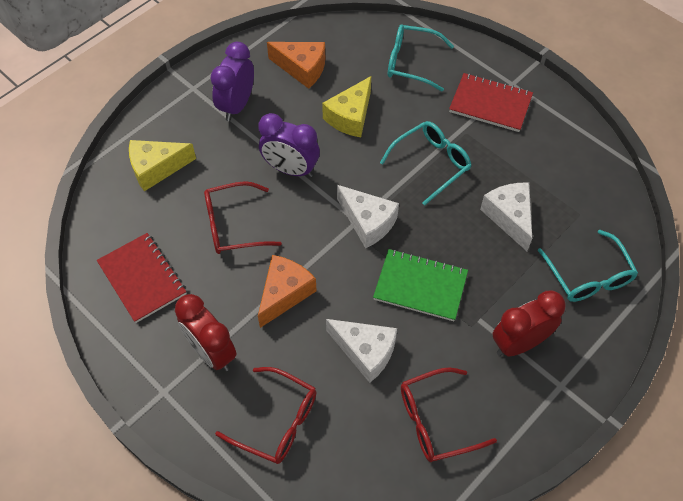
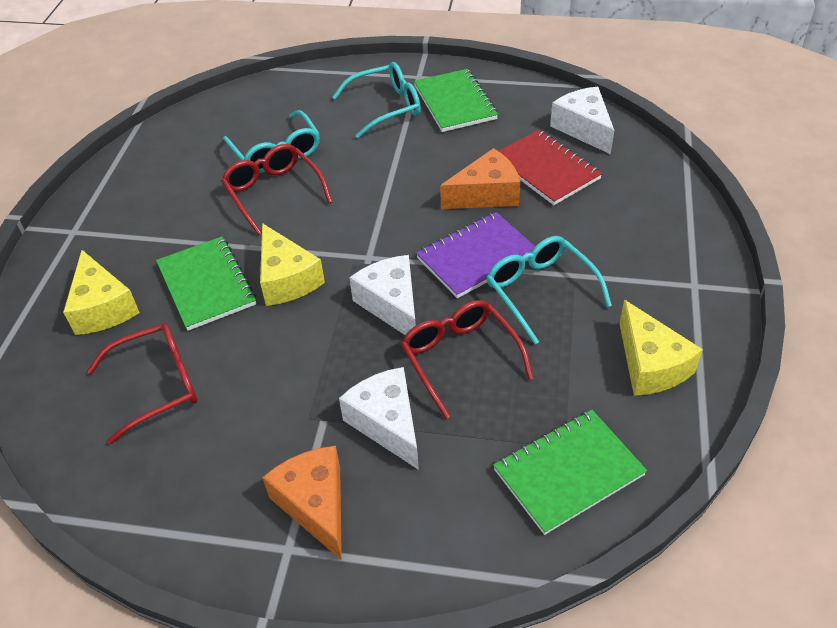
green notebook: [373,249,468,321] = 1 -> [156,237,256,331] [414,69,498,132] [493,410,647,535] = 3
purple clock: [210,42,254,121] [258,113,320,177] = 2 -> none = 0
purple notebook: none = 0 -> [416,212,535,298] = 1
red clock: [175,294,237,371] [492,290,566,356] = 2 -> none = 0
red notebook: [97,233,187,323] [449,73,533,132] = 2 -> [499,130,602,205] = 1
yellow cheese: [129,140,196,191] [322,76,371,137] = 2 -> [63,250,140,335] [260,223,325,306] [619,300,703,396] = 3

